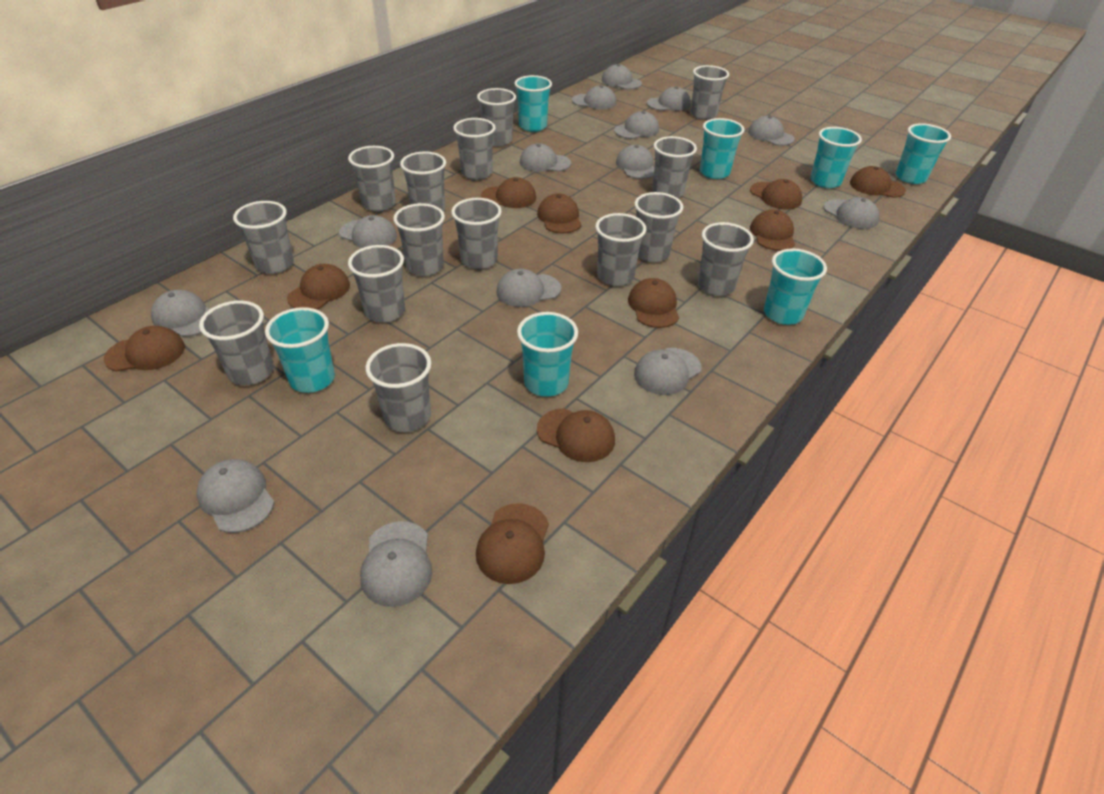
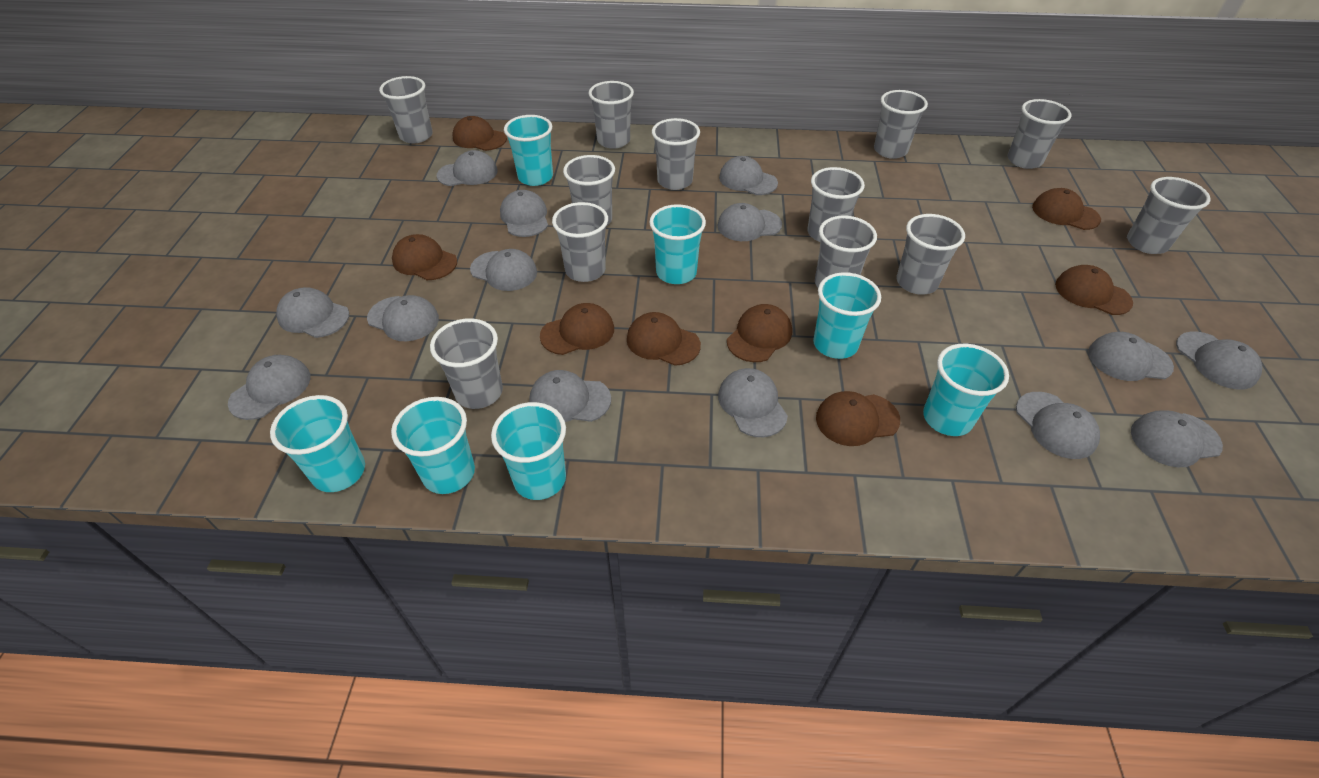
brown cap: [104,326,185,372] [287,264,350,310] [476,503,549,584] [481,177,536,208] [537,193,582,233] [537,408,615,462] [628,278,679,328] [750,179,802,210] [750,209,795,251] [850,166,906,198] = 10 -> [392,234,457,280] [452,116,507,151] [540,303,614,355] [627,312,701,366] [727,304,792,362] [816,391,900,446] [1032,188,1101,230] [1055,265,1133,315] = 8
grey cup: [199,301,274,385] [233,201,294,274] [348,146,396,212] [348,245,405,323] [365,343,431,432] [393,203,445,276] [400,151,446,212] [451,198,502,270] [453,118,496,180] [477,88,516,146] [595,213,646,286] [634,192,683,262] [652,136,697,198] [690,65,729,120] [698,222,754,296] = 15 -> [379,76,433,143] [430,318,503,409] [552,202,608,282] [563,155,615,226] [589,81,634,149] [652,118,700,190] [808,167,865,242] [815,216,877,287] [874,90,928,159] [897,214,965,294] [1008,99,1072,169] [1127,177,1211,254] = 12

